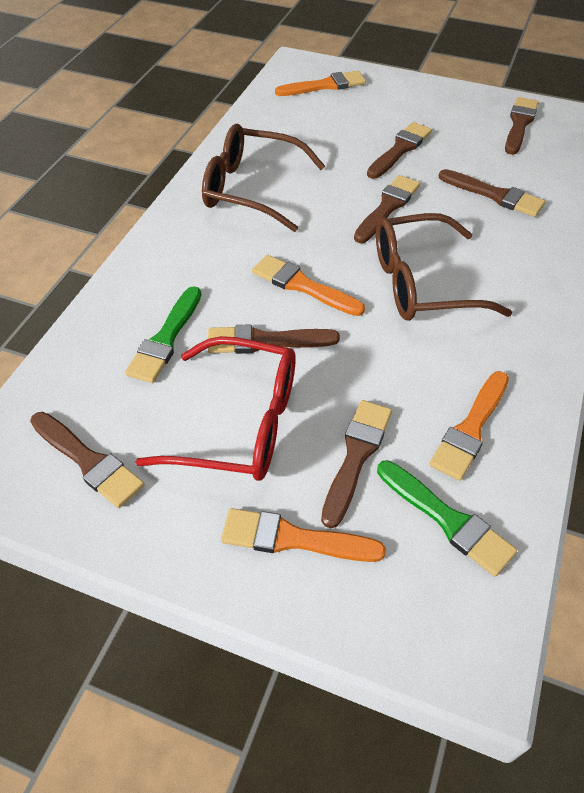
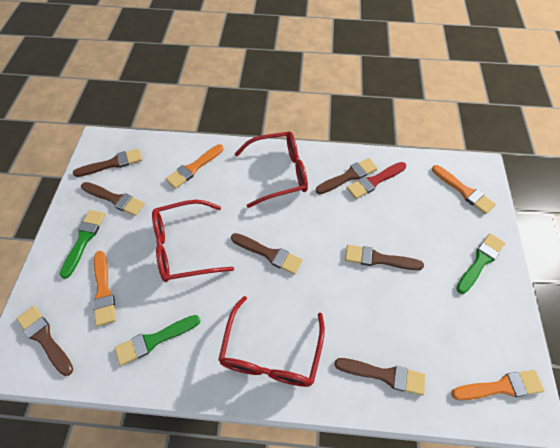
brown glasses: [202,124,325,232] [376,213,512,321] = 2 -> none = 0
green brush: [125,286,201,383] [377,460,517,577] = 2 -> [60,210,105,279] [115,315,201,366] [456,233,505,294] = 3
red brush: none = 0 -> [347,162,406,199] = 1
red glasses: [136,336,296,481] = 1 -> [152,200,234,282] [218,296,325,387] [235,131,308,208] = 3

